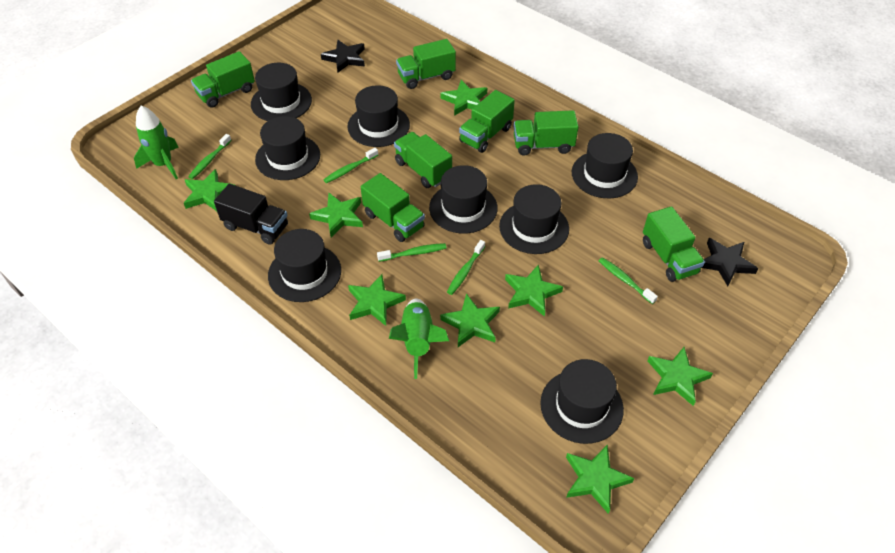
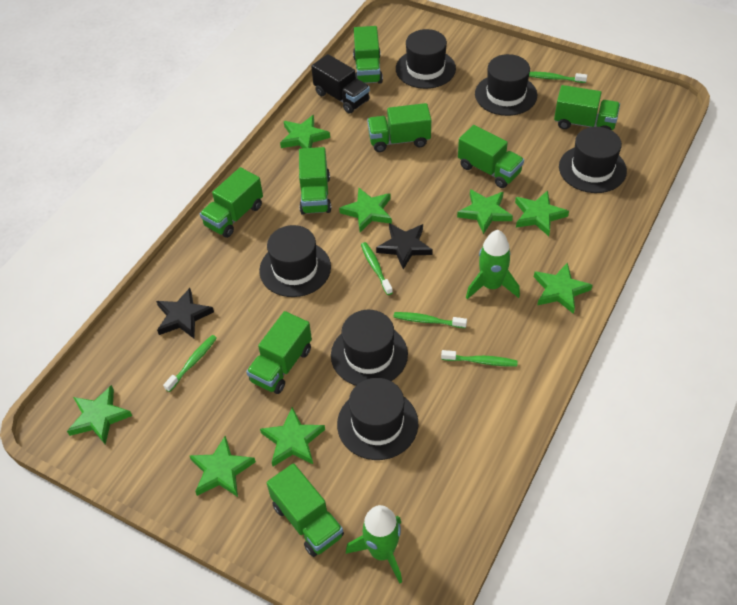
black hat: [251,62,312,121] [255,116,320,180] [268,229,341,302] [347,85,410,147] [429,165,498,234] [499,184,569,254] [540,359,624,444] [572,133,638,198] = 8 -> [259,225,331,297] [331,310,408,386] [337,378,418,460] [396,29,456,89] [475,54,537,116] [559,127,627,193] = 6
green truck: [191,51,255,108] [361,173,425,242] [394,132,452,188] [396,39,456,89] [459,90,515,153] [514,110,579,156] [643,206,705,282] = 7 -> [200,167,263,238] [246,311,312,394] [267,463,344,557] [299,147,331,215] [353,26,383,84] [367,103,431,152] [458,125,524,188] [554,85,620,130] = 8

